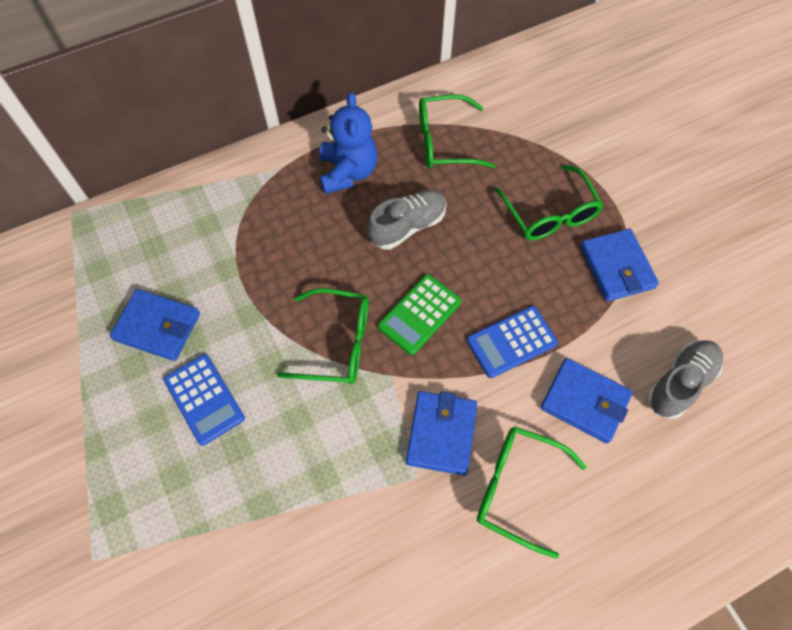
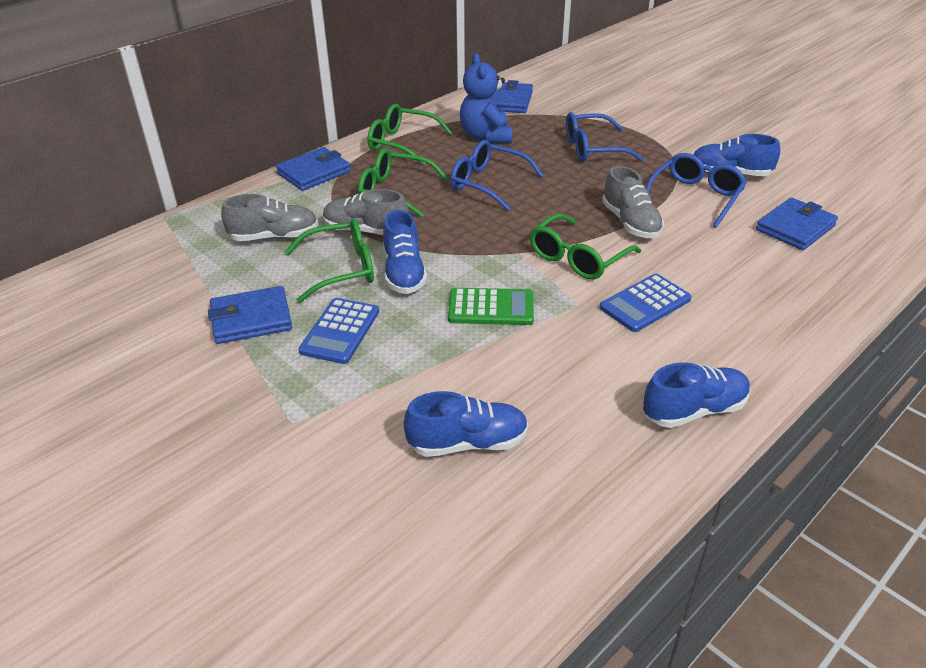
blue glasses: none = 0 -> [450,140,544,211] [566,112,644,162] [646,153,747,228] = 3
blue shoe: none = 0 -> [383,210,427,294] [404,391,528,457] [643,362,751,428] [693,134,780,176] = 4
grey shoe: [367,190,447,249] [648,340,723,419] = 2 -> [221,194,318,241] [323,189,409,235] [602,166,664,238] = 3

